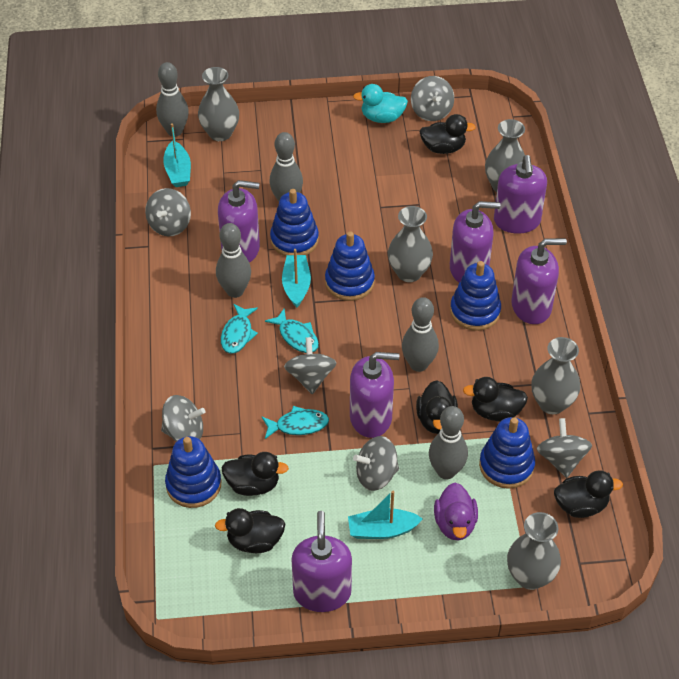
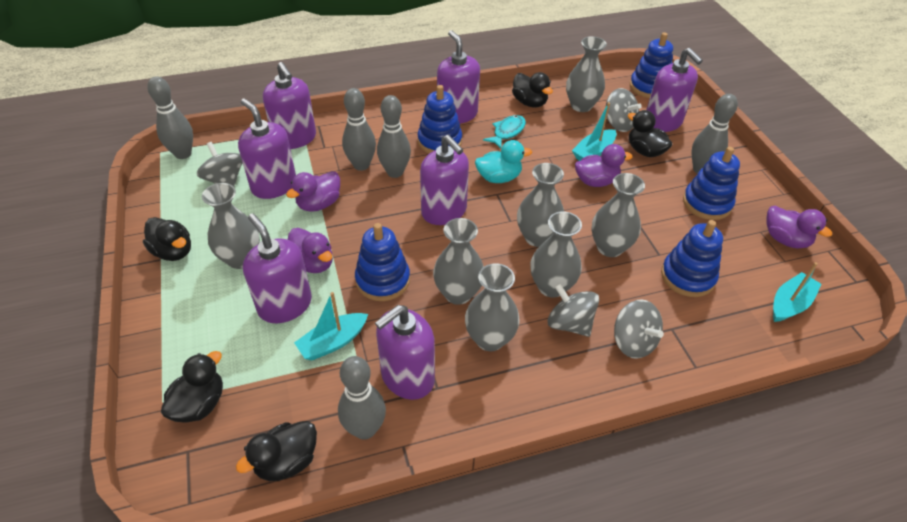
black duck: [215,508,285,553] [221,452,289,496] [416,380,458,434] [419,114,476,154] [463,377,528,422] [554,470,623,518] = 6 -> [143,217,191,261] [161,351,223,423] [236,421,317,481] [512,72,553,107] [628,110,673,157] = 5
grey spinning top: [145,188,191,236] [161,395,205,442] [284,337,336,394] [353,436,399,491] [411,76,454,121] [537,418,592,478] = 6 -> [197,142,242,187] [548,283,599,337] [606,88,642,132] [614,299,664,359] = 4
grey vase: [198,67,239,141] [388,206,433,282] [485,119,525,192] [507,512,561,590] [531,337,580,414] = 5 -> [202,183,260,269] [433,218,484,305] [465,263,520,351] [517,163,564,247] [530,211,582,298] [566,36,607,112] [591,173,645,257] = 7
purple duck: [434,483,478,541] = 1 -> [286,171,340,212] [288,228,333,273] [575,144,633,187] [767,205,832,249] = 4
purple soap dispenser: [218,180,260,263] [291,511,352,612] [350,352,399,438] [450,201,500,283] [494,155,547,234] [511,238,567,324] = 6 -> [238,98,296,199] [243,214,312,323] [263,62,316,149] [375,305,435,400] [420,135,469,225] [437,30,480,124] [646,48,703,132] = 7
turquoise fish: [221,304,258,354] [262,406,329,439] [265,309,319,353] = 3 -> [483,115,526,148] = 1

